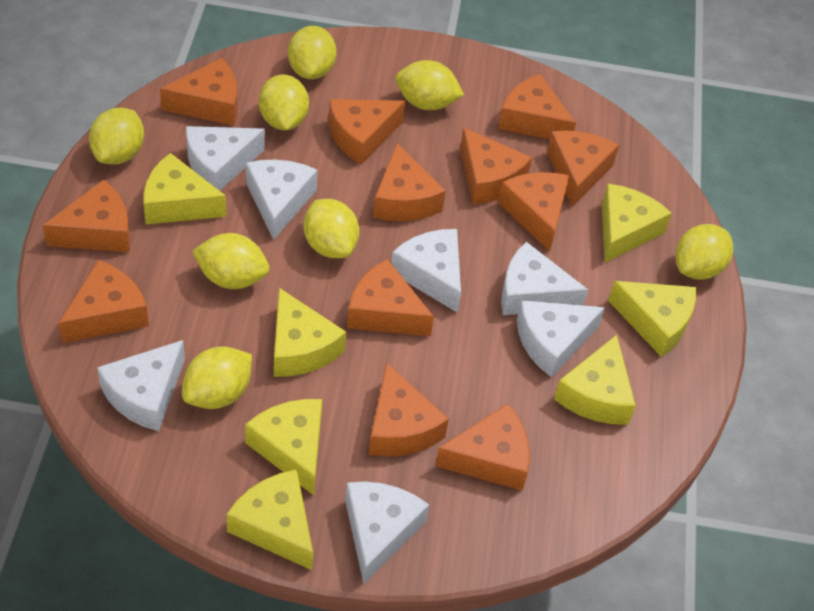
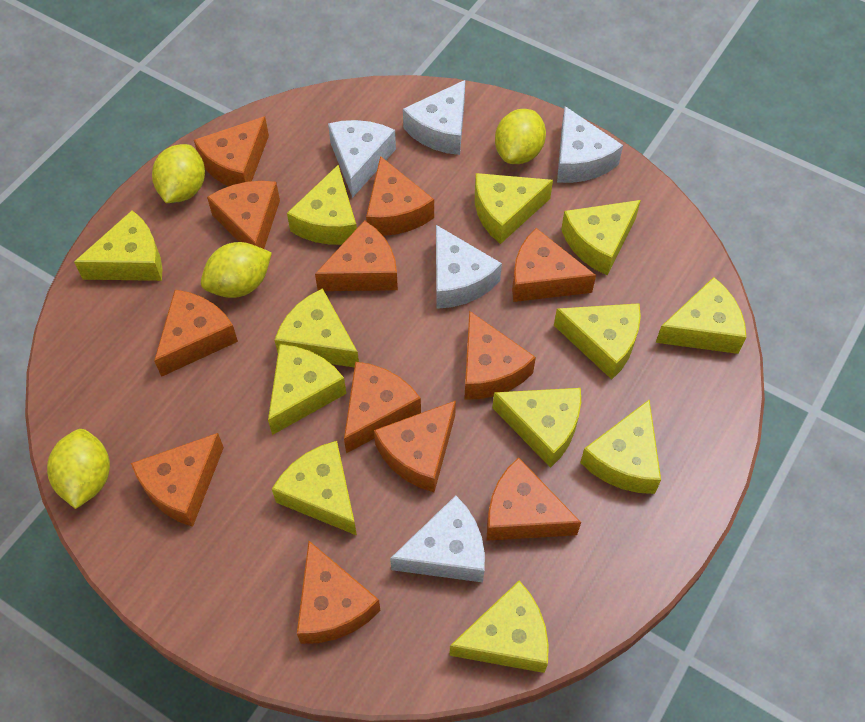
white cheese: [97,340,185,431] [186,126,265,191] [246,160,318,240] [345,481,429,584] [391,229,461,312] [501,242,588,315] [517,300,605,377] = 7 -> [328,120,396,198] [390,495,485,583] [403,80,465,155] [436,225,502,309] [557,106,623,183] = 5
yellow cheese: [144,153,227,224] [227,469,313,570] [245,399,322,495] [274,288,346,377] [554,335,636,425] [602,184,672,263] [608,281,696,357] = 7 -> [74,210,163,281] [268,344,346,435] [272,441,357,535] [274,288,359,368] [287,165,357,245] [449,580,549,673] [475,173,553,244] [492,388,581,468] [554,303,641,380] [561,200,641,276] [580,399,661,494] [655,277,746,354] = 12
yellow lemon: [89,108,144,165] [182,346,252,409] [192,233,270,289] [259,74,309,130] [288,26,337,79] [304,199,359,258] [396,60,464,110] [675,224,733,280] = 8 -> [47,429,110,509] [152,144,205,203] [201,242,272,298] [495,109,546,164] = 4

